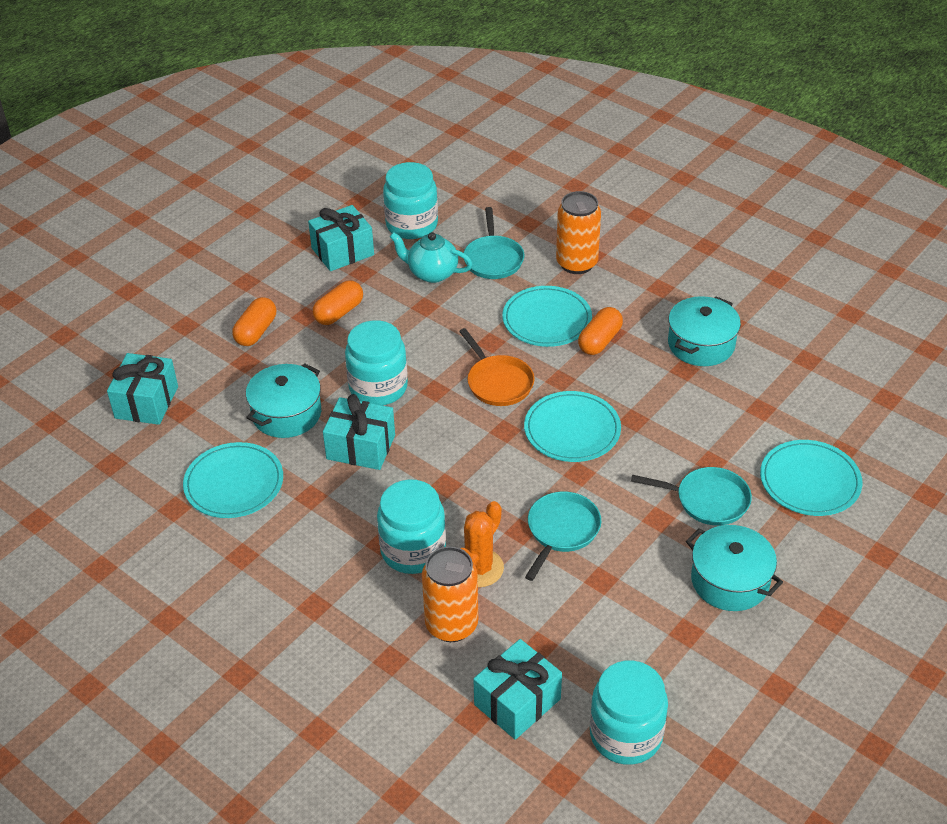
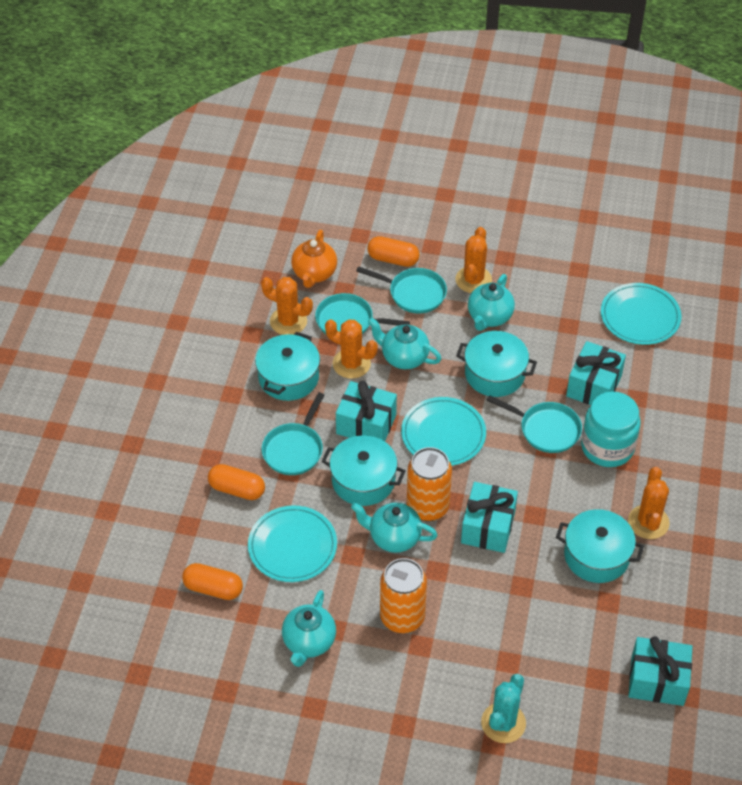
orange cactus: [461,501,504,587] = 1 -> [261,277,313,335] [325,319,378,379] [455,227,492,293] [628,467,670,539] = 4
orange pan: [459,328,535,406] = 1 -> none = 0
orange teapot: none = 0 -> [291,230,337,288] = 1
turquoise cactus: none = 0 -> [481,674,526,743] = 1
turquoise jar: [345,320,408,405] [377,479,446,574] [383,162,438,239] [590,660,668,765] = 4 -> [581,392,641,467] = 1
turquoise pan: [464,207,524,279] [525,492,601,581] [631,467,752,526] = 3 -> [262,392,325,475] [315,293,410,334] [356,266,447,314] [487,395,582,453] = 4
turquoise plate: [183,442,283,518] [502,286,592,347] [524,391,621,462] [760,440,862,516] = 4 -> [248,506,337,582] [401,397,486,466] [601,283,682,345] = 3
turquoise pot: [246,363,321,438] [668,296,741,366] [686,525,783,611] = 3 -> [255,332,320,401] [322,435,406,506] [456,331,537,397] [556,509,644,583] = 4
turquoise teapot: [390,232,473,283] = 1 -> [282,590,336,667] [351,503,438,553] [368,317,441,369] [468,274,515,331] = 4

